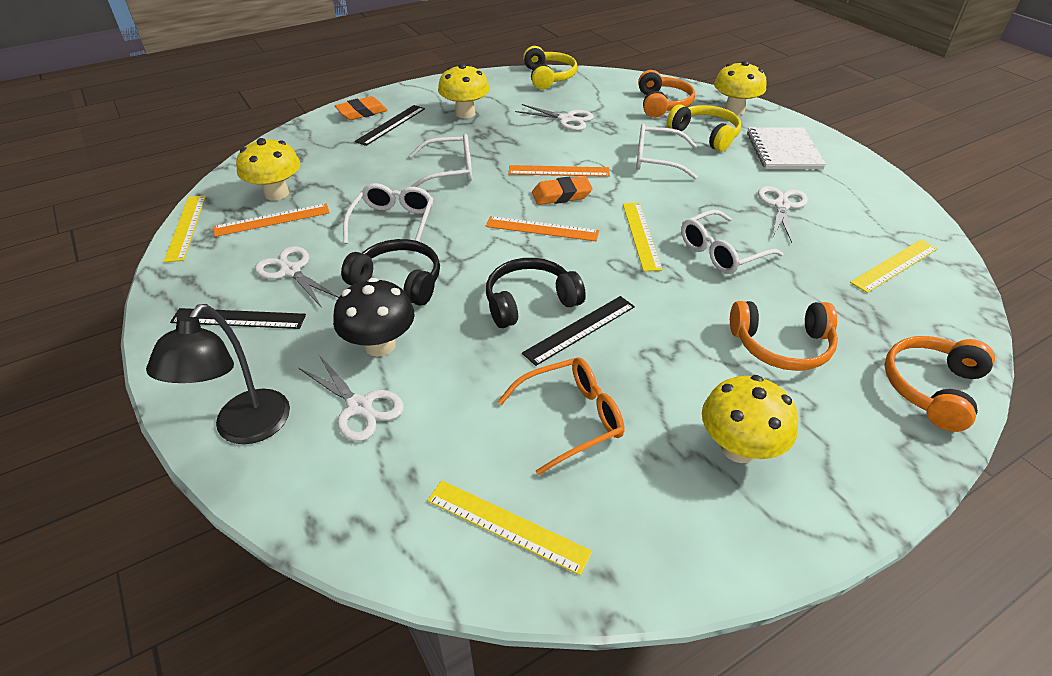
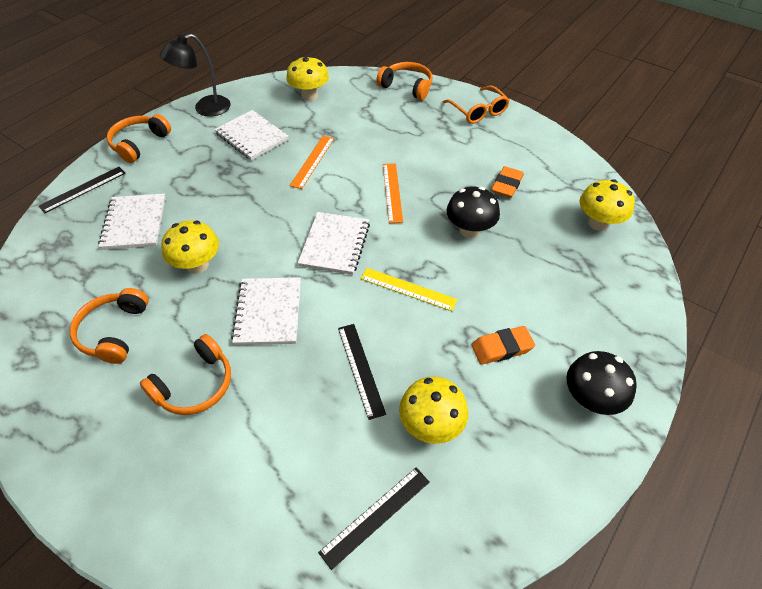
black headphones: [341,239,440,306] [486,258,586,328] = 2 -> none = 0
black mushroom: [333,278,414,357] = 1 -> [447,187,500,238] [566,351,637,415] = 2
orange headphones: [638,70,695,118] [730,301,838,371] [884,336,995,432] = 3 -> [70,288,149,364] [107,114,171,163] [140,334,231,415] [376,62,433,100] = 4
orange ruler: [214,203,329,237] [486,216,599,241] [508,165,610,177] = 3 -> [290,136,334,189] [383,163,403,223] = 2
white glasses: [343,183,433,244] [410,134,472,187] [636,124,698,179] [681,210,783,274] = 4 -> none = 0
white notebook: [747,127,826,169] = 1 -> [98,194,166,250] [215,110,289,160] [231,277,301,345] [298,212,370,275] = 4
white scissors: [255,246,339,308] [299,355,404,441] [515,104,594,131] [758,186,808,243] = 4 -> none = 0
yellow headphones: [523,46,578,89] [667,104,741,152] = 2 -> none = 0
yellow ruler: [164,196,206,262] [427,480,592,576] [623,203,663,271] [850,240,938,293] = 4 -> [360,268,457,311] = 1

